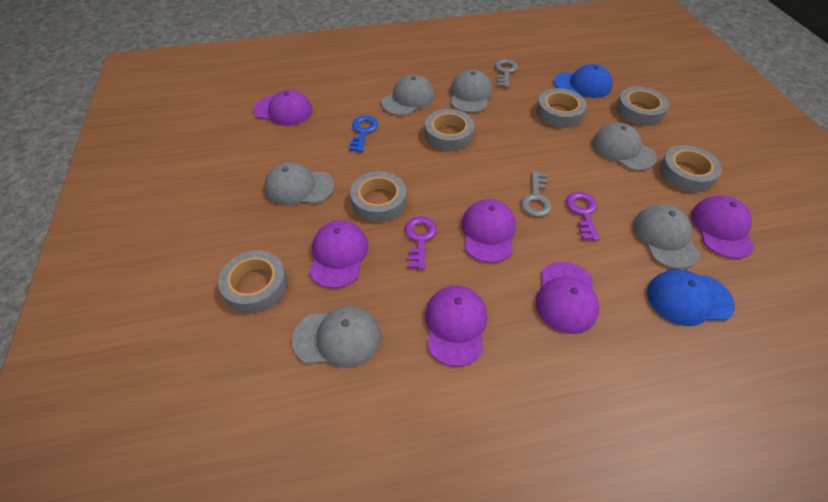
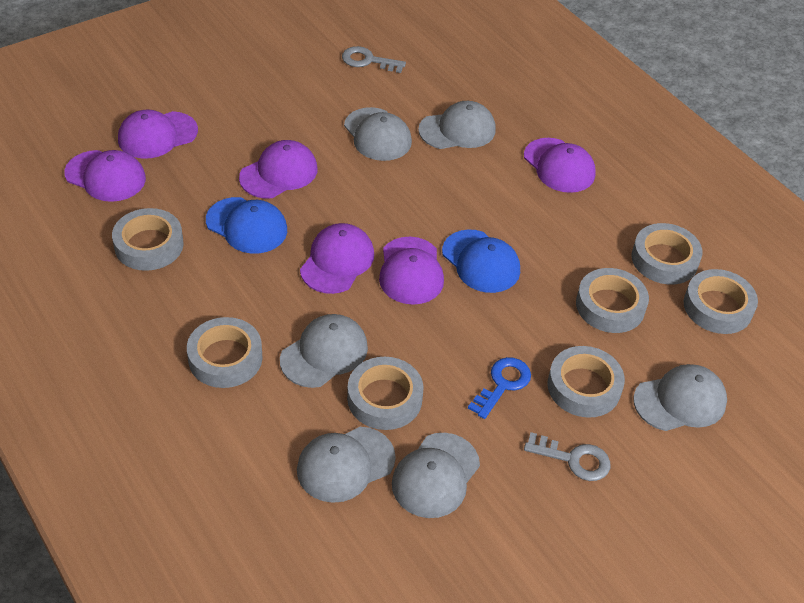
grey tape: [218,250,288,313] [350,172,407,222] [425,109,474,151] [536,88,587,128] [616,87,669,126] [659,145,722,192] = 6 -> [112,208,183,271] [187,317,263,388] [347,357,424,430] [548,346,625,418] [576,268,649,333] [632,223,702,284] [684,269,758,334] = 7
purple key: [405,216,437,270] [566,192,600,241] = 2 -> none = 0

